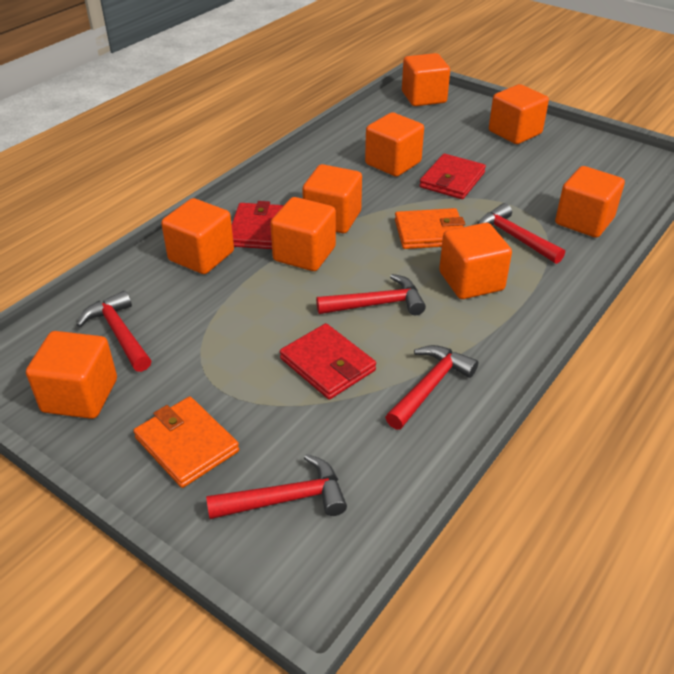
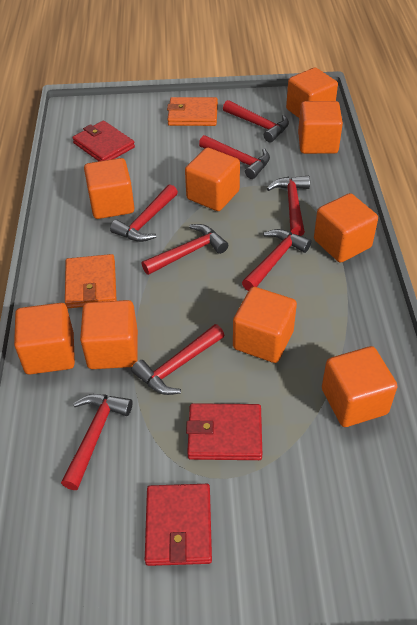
red hammer: [76,291,151,372] [206,454,347,519] [316,274,426,315] [385,345,478,430] [477,203,565,264] = 5 -> [61,394,132,490] [110,184,178,242] [131,324,225,395] [142,224,228,275] [199,135,270,179] [223,100,289,143] [242,229,311,291] [267,176,310,236] = 8

